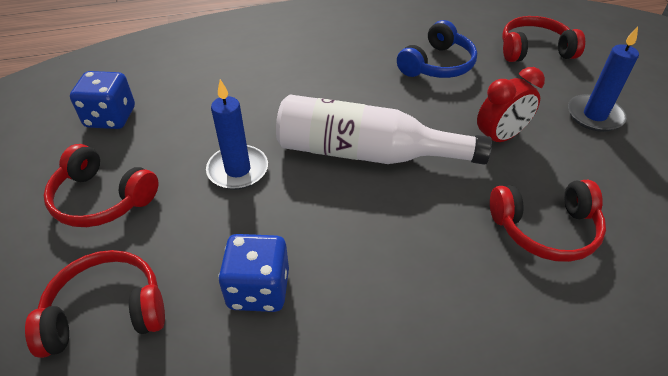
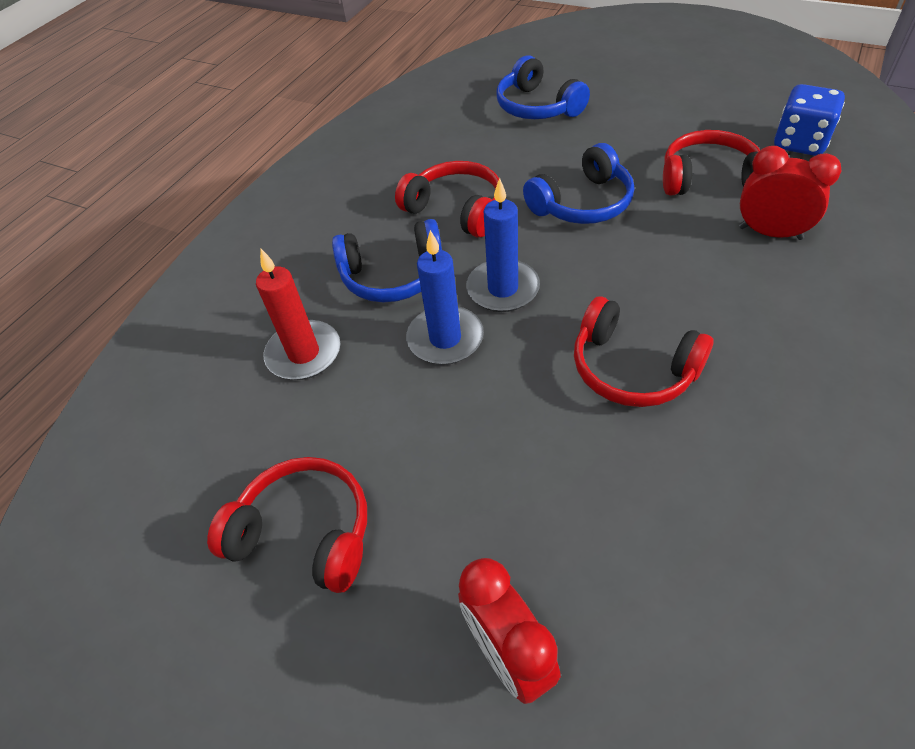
blue dice: [70,71,135,129] [218,234,289,312] = 2 -> [774,84,845,156] = 1
blue headphones: [397,20,477,78] = 1 -> [332,219,442,303] [496,55,590,119] [523,143,634,224] = 3
red candle: none = 0 -> [256,249,340,380] = 1
red clock: [477,67,545,142] = 1 -> [458,558,561,704] [739,146,841,240] = 2
white bottle: [276,94,492,165] = 1 -> none = 0

